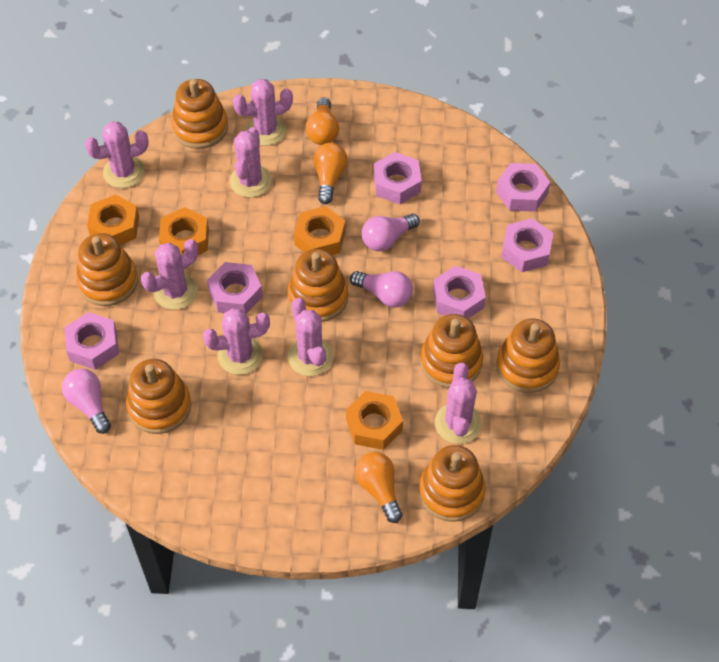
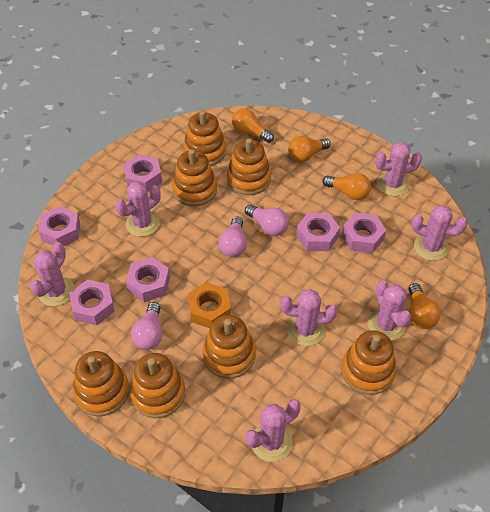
orange light bulb: [306,97,339,145] [313,143,348,204] [355,452,403,523] = 3 -> [232,109,274,143] [288,136,331,162] [322,173,371,200] [409,283,441,329] = 4
orange nut: [87,194,139,245] [159,207,209,255] [294,206,345,255] [346,391,403,450] = 4 -> [188,282,231,328] = 1

